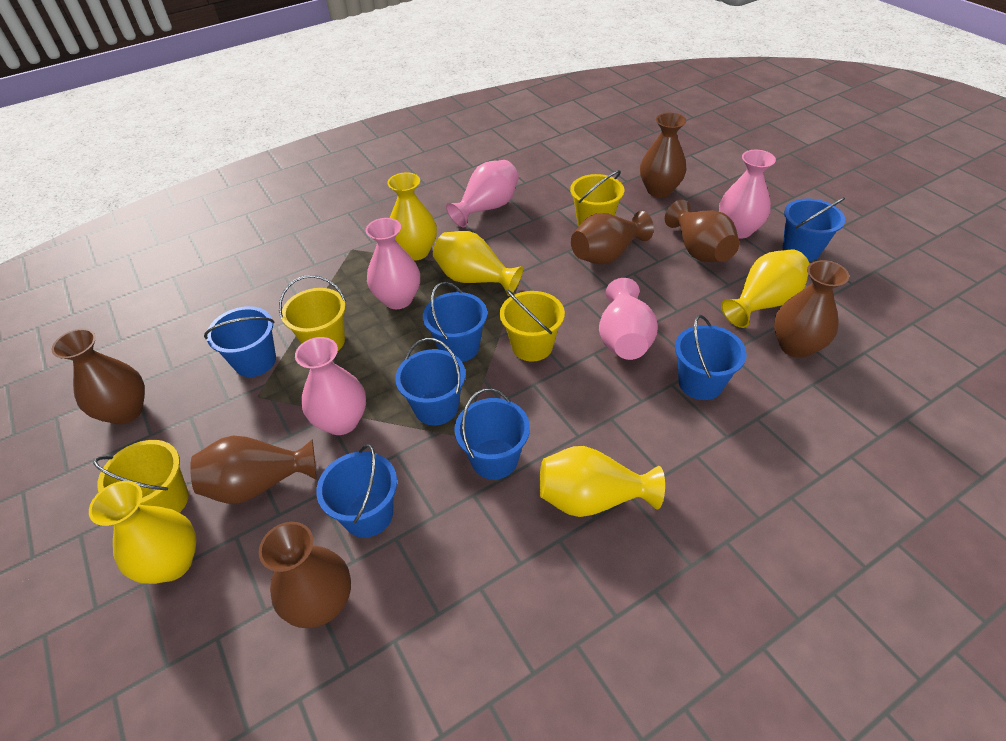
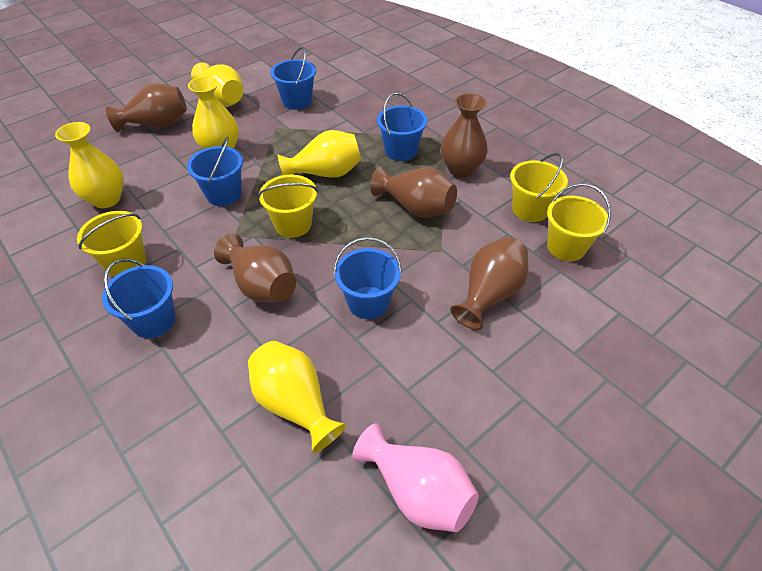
blue bucket: [204,306,276,377] [316,444,397,538] [395,338,466,425] [423,282,487,362] [454,388,530,479] [675,315,747,400] [782,197,845,261] = 7 -> [102,259,175,338] [187,137,243,206] [270,47,316,110] [334,237,402,319] [377,92,427,161] = 5
brown vase: [51,328,145,425] [190,435,316,504] [259,522,351,628] [571,211,654,265] [640,113,687,197] [665,200,740,262] [774,260,849,358] = 7 -> [106,83,187,132] [214,234,296,302] [370,167,457,218] [441,93,488,178] [450,237,528,330] = 5
pink vase: [295,337,366,435] [366,218,420,309] [446,160,519,228] [599,278,658,360] [719,150,776,239] = 5 -> [353,423,479,532] = 1

